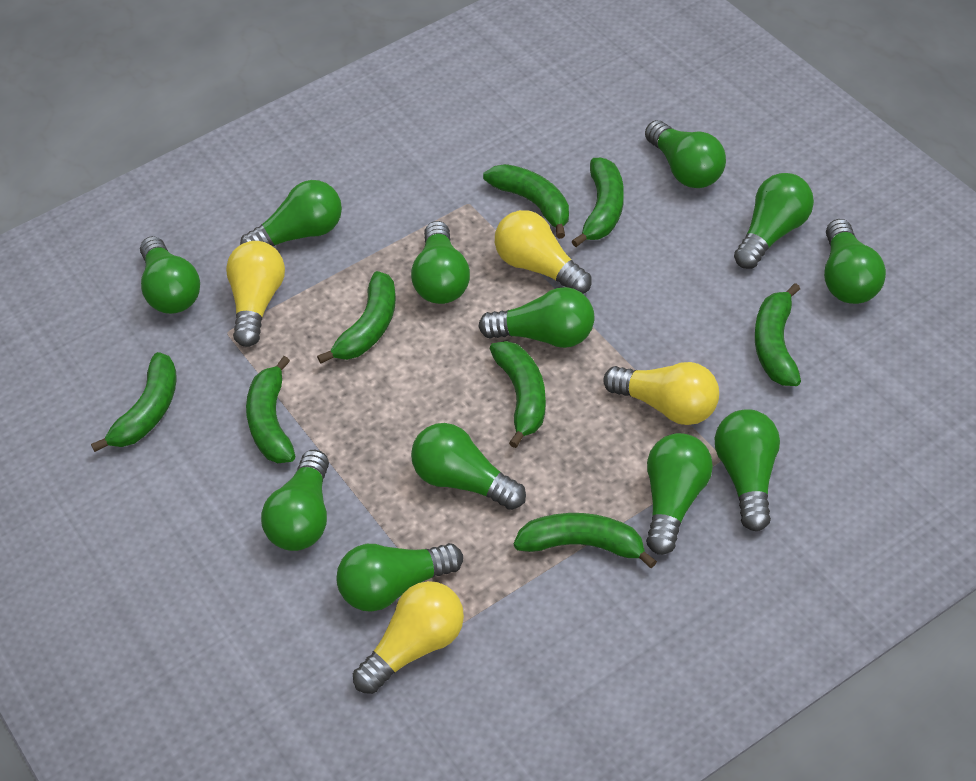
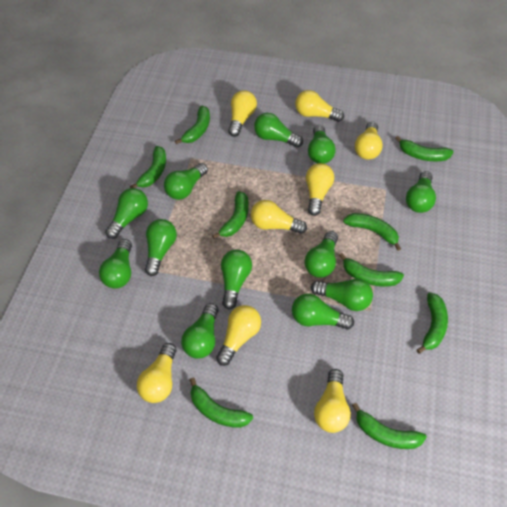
green banana: [91,352,176,452] [246,356,295,463] [317,271,396,364] [483,164,569,239] [490,341,546,448] [514,513,657,568] [571,158,624,247] [755,283,801,386] = 8 -> [130,146,166,188] [175,106,210,144] [190,378,253,428] [212,191,249,239] [339,253,404,286] [343,213,401,251] [352,403,427,449] [395,136,453,161] [417,292,448,354] = 9
yellow light bulb: [226,241,285,347] [353,581,464,694] [495,210,591,294] [603,362,719,425] = 4 -> [137,343,177,403] [216,305,261,366] [228,90,257,137] [251,200,307,234] [295,90,344,122] [306,163,334,216] [314,369,351,433] [355,121,383,160] = 8

